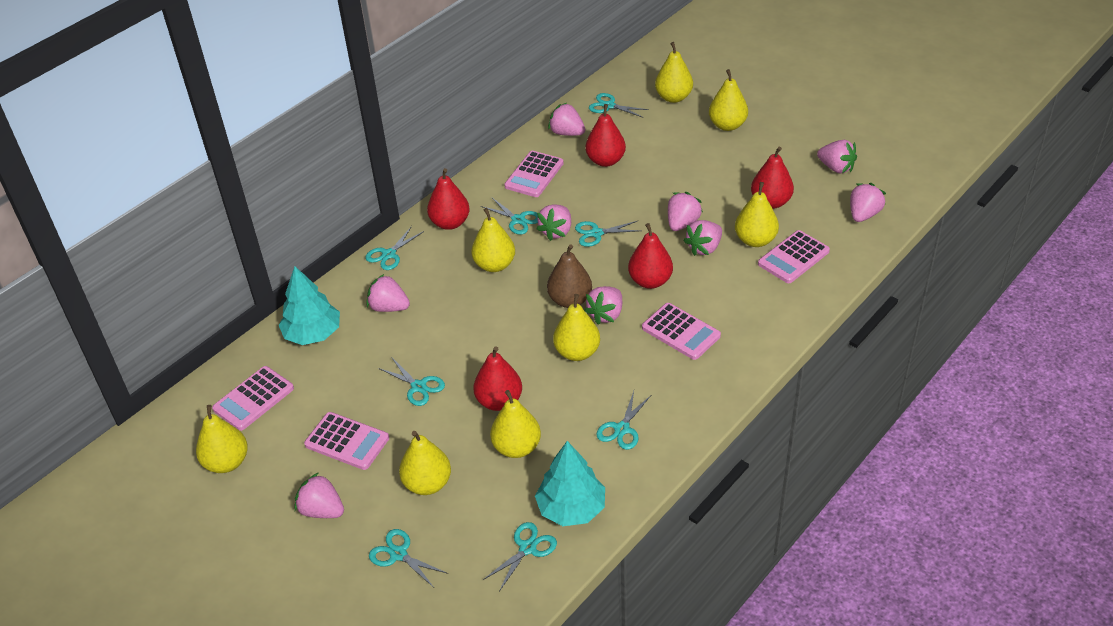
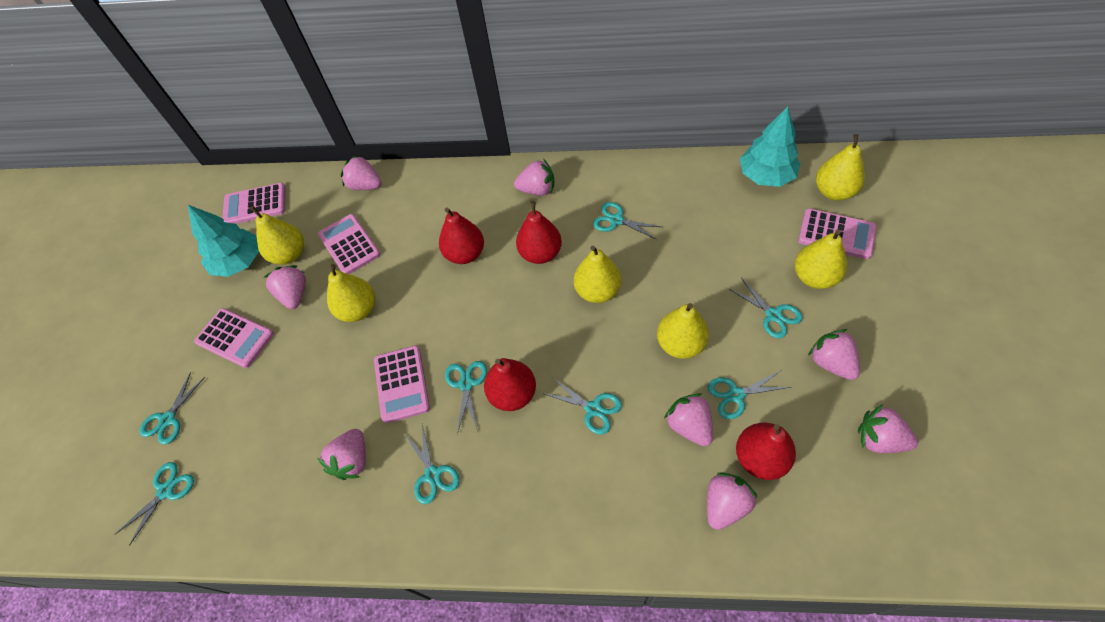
brown pear: [547,244,592,308] = 1 -> none = 0
pink strawberry: [295,472,344,518] [366,274,410,312] [536,204,571,241] [548,103,585,136] [584,286,622,325] [668,192,703,231] [683,220,722,256] [817,140,857,173] [850,183,886,222] = 9 -> [264,265,306,309] [317,429,366,480] [340,154,382,190] [514,159,554,196] [664,393,713,446] [707,472,758,530] [808,329,860,380] [858,404,918,453] = 8
red pear: [427,168,469,230] [473,346,522,411] [585,104,626,167] [628,223,673,289] [751,147,794,209] = 5 -> [439,208,484,264] [484,358,536,411] [516,201,562,264] [736,422,796,480] = 4
yellow pear: [196,405,248,473] [399,431,451,495] [471,208,515,272] [490,390,541,458] [553,294,600,361] [655,42,693,103] [709,69,748,131] [735,182,779,247] = 8 -> [250,206,304,265] [327,264,375,322] [574,245,621,303] [657,303,709,359] [795,229,847,289] [816,134,865,200] = 6

